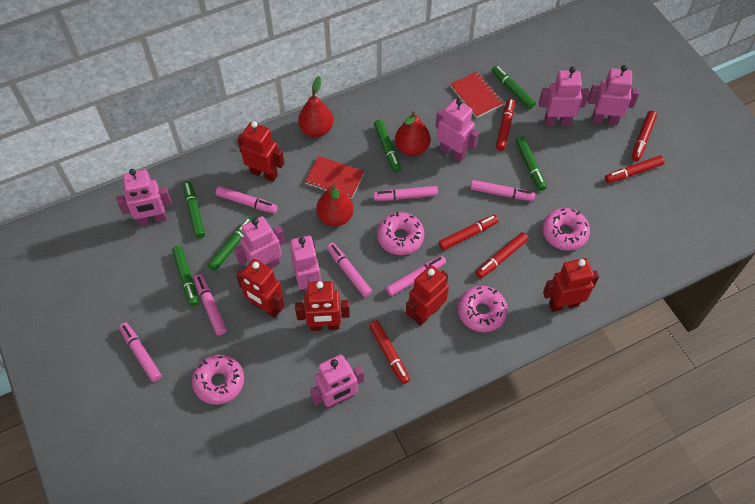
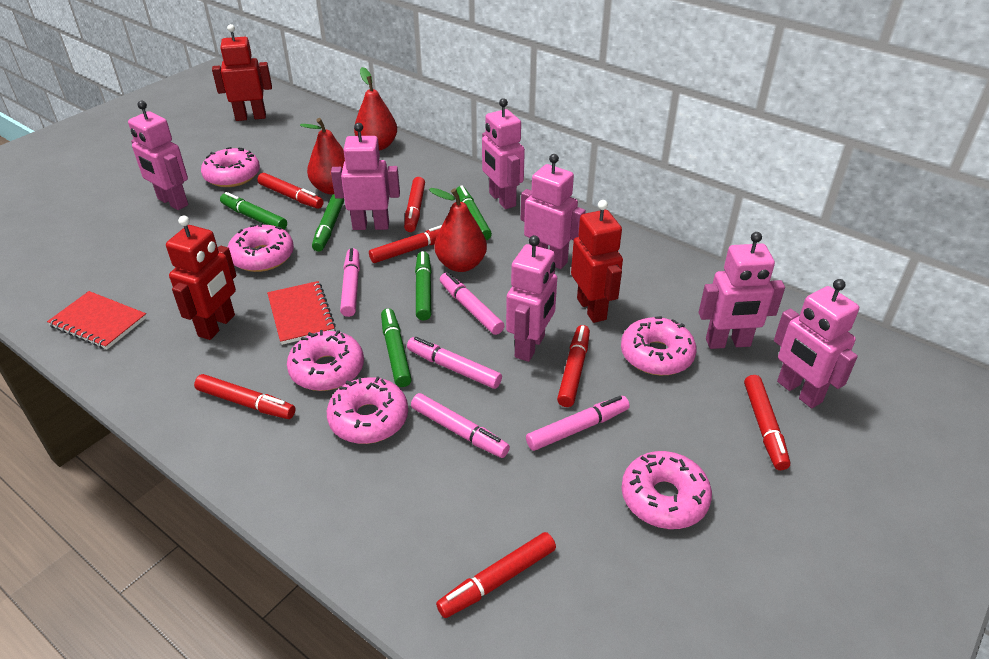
green marker: [172,246,198,306] [183,181,205,238] [208,217,253,271] [374,120,401,172] [491,65,536,109] [516,136,546,191] = 6 -> [220,192,287,230] [312,194,344,252] [381,308,412,387] [415,251,432,320] [456,185,492,240] = 5
pink donut: [192,355,244,405] [377,212,425,255] [458,286,508,332] [542,208,590,251] = 4 -> [201,147,260,187] [228,223,294,272] [287,330,364,391] [327,377,408,444] [621,316,696,375] [622,451,712,529] = 6
pink marker: [119,322,161,382] [194,274,227,335] [215,186,278,213] [327,243,372,297] [373,186,438,201] [386,256,446,296] [470,180,535,201] = 7 -> [340,248,360,317] [407,337,502,389] [411,393,510,458] [440,272,504,335] [526,396,630,451] = 5
red marker: [369,320,410,384] [438,215,499,250] [476,232,528,278] [496,99,515,151] [605,156,664,183] [632,111,657,161] = 6 -> [194,374,295,419] [258,173,324,209] [369,225,442,263] [404,177,425,232] [436,532,556,618] [557,325,590,407] [744,375,790,470] = 7
red robot: [236,259,285,318] [237,121,284,182] [295,281,350,331] [406,265,449,326] [543,258,599,312] = 5 -> [166,216,236,340] [212,24,272,121] [571,200,623,323] = 3

